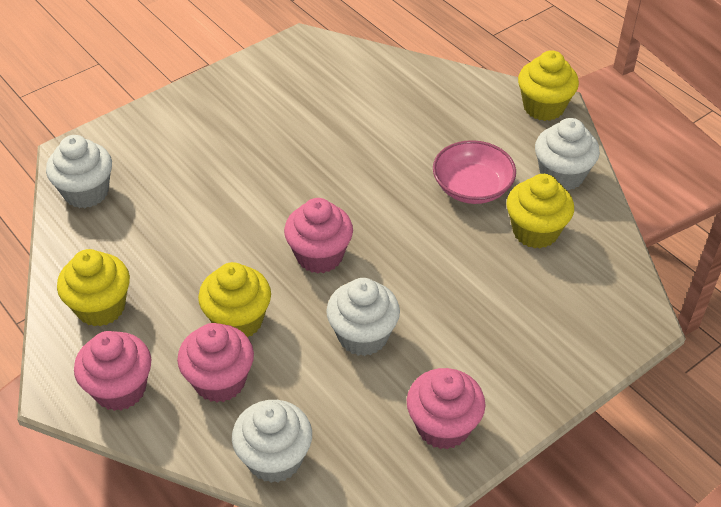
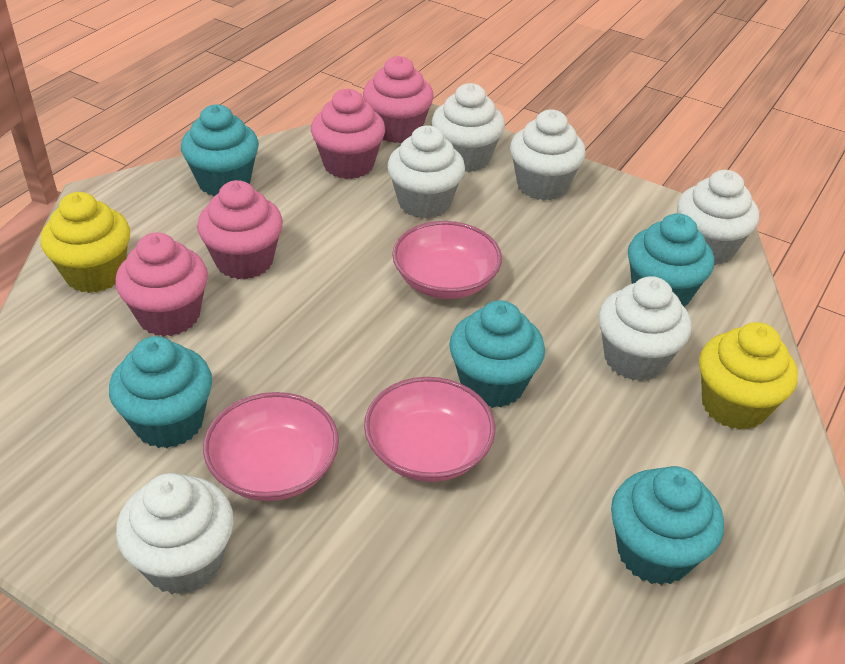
pink bowl: [433,140,516,204] = 1 -> [203,392,339,501] [364,377,495,482] [392,221,502,299] = 3
turquoise cupcake: none = 0 -> [109,336,212,448] [181,104,259,196] [449,300,545,408] [611,466,724,585] [628,213,714,307] = 5
white cupcake: [46,135,112,208] [232,400,312,483] [326,278,400,356] [535,118,600,191] = 4 -> [116,473,234,595] [387,125,465,219] [432,83,505,172] [510,110,586,200] [598,276,692,381] [677,170,759,265] = 6
yellow cupcake: [57,249,130,327] [198,262,271,337] [506,174,574,249] [518,50,579,121] = 4 -> [41,192,130,293] [699,322,798,430] = 2

